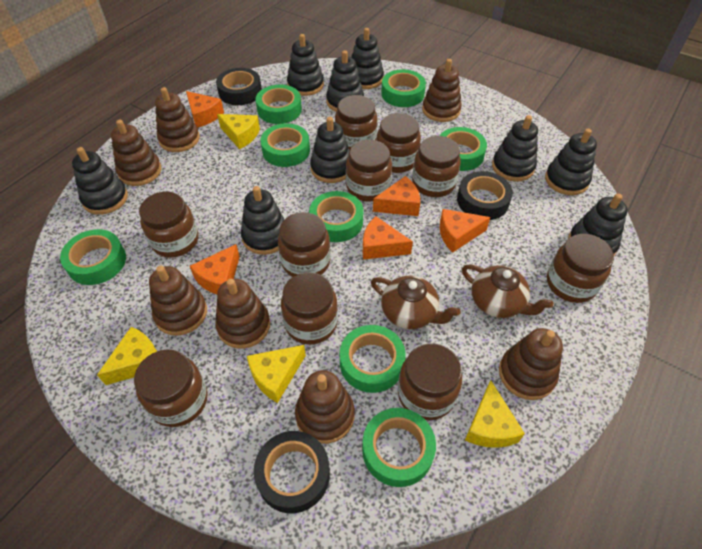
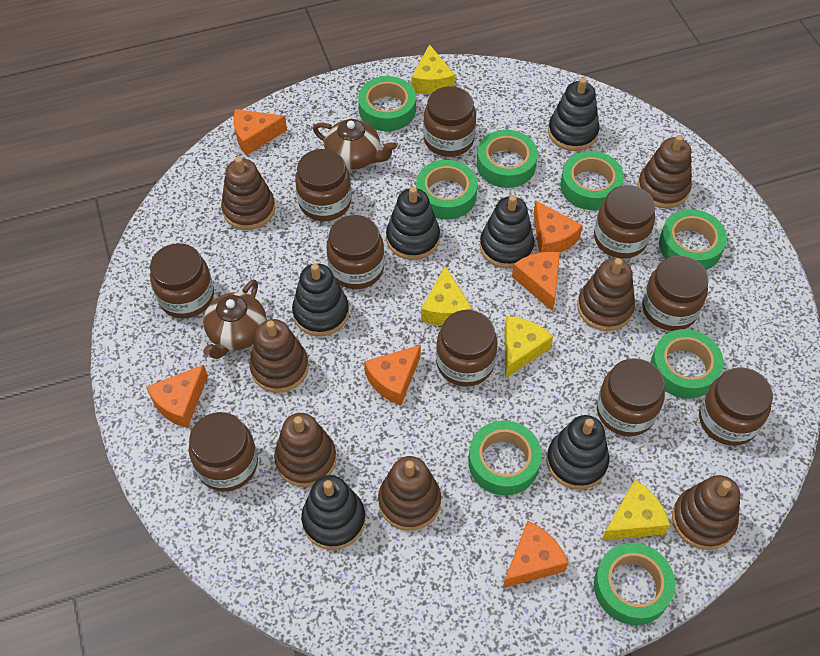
black stacking toy: [72,147,128,214] [241,186,284,255] [287,34,324,96] [310,117,349,183] [326,50,364,112] [351,28,384,89] [492,115,538,182] [545,128,597,195] [568,194,628,256] = 9 -> [292,263,349,336] [302,475,366,550] [386,187,440,260] [480,195,534,268] [546,415,609,490] [548,78,599,151] = 6
black tape: [216,68,262,105] [254,431,330,513] [457,171,513,220] = 3 -> none = 0
orange cheese: [186,91,224,128] [190,244,240,294] [363,216,413,260] [373,176,420,216] [440,209,491,252] = 5 -> [146,365,208,428] [234,109,287,156] [364,345,421,406] [503,521,569,588] [512,252,560,311] [533,201,583,253] = 6

